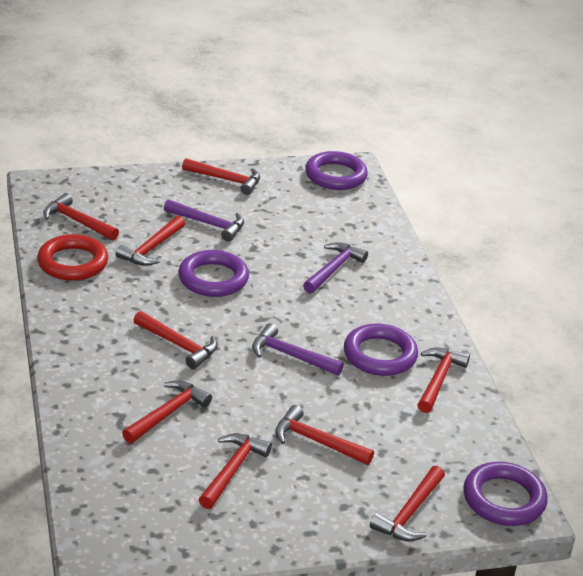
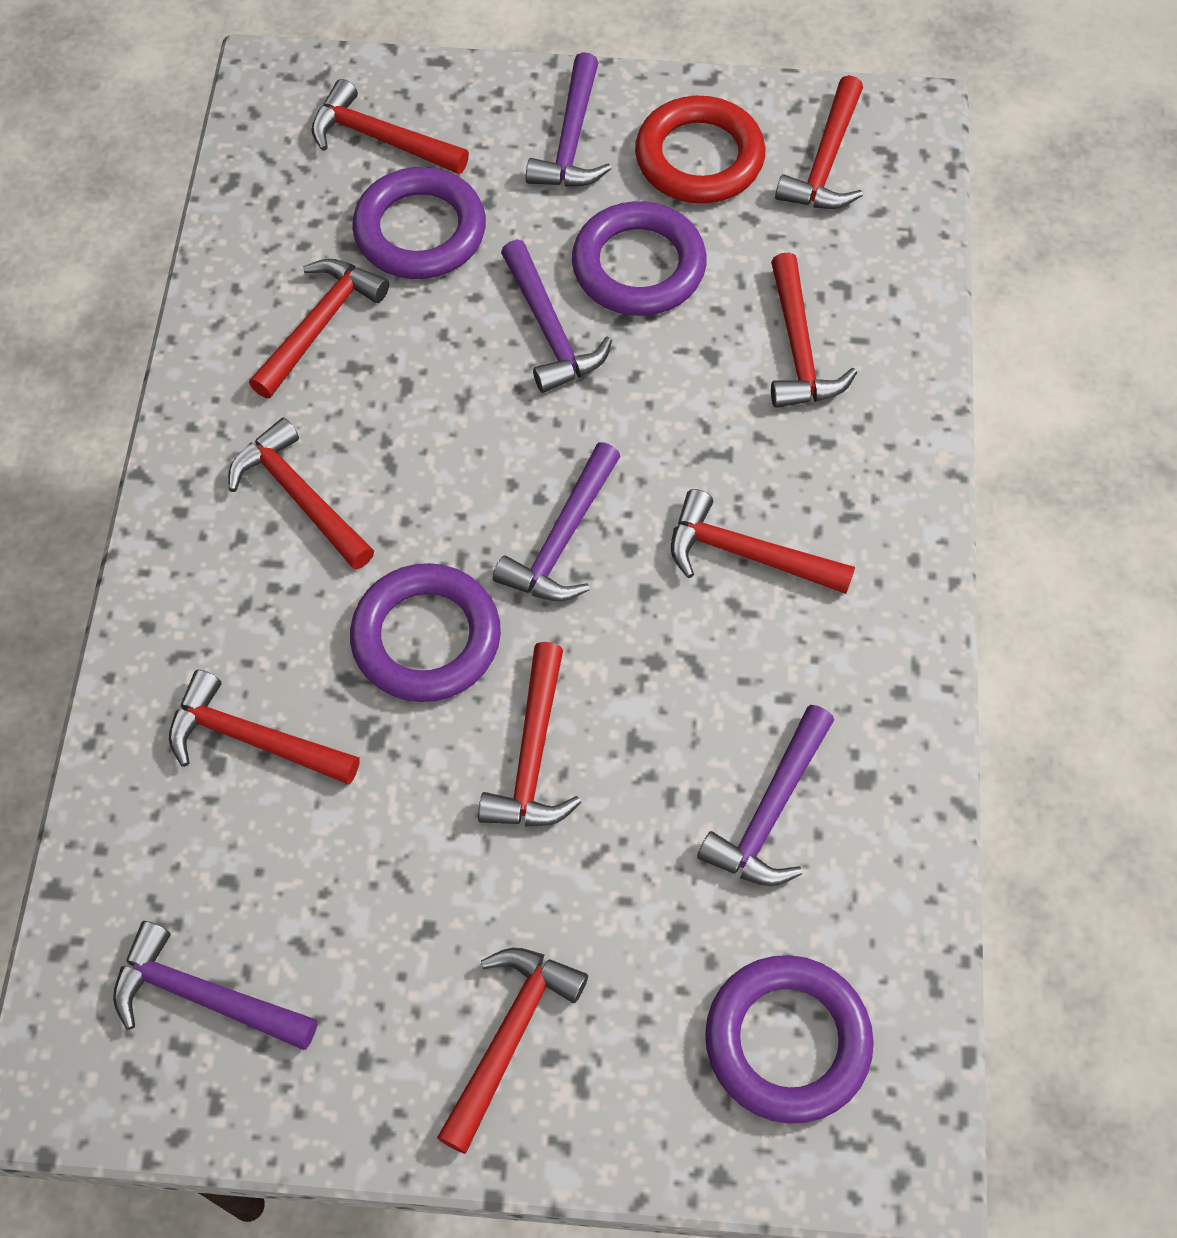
purple hammer: [164,199,244,241] [252,323,344,376] [303,242,368,293] = 3 -> [113,921,317,1050] [493,442,621,601] [501,240,612,393] [526,52,611,187] [697,705,834,886] = 5

